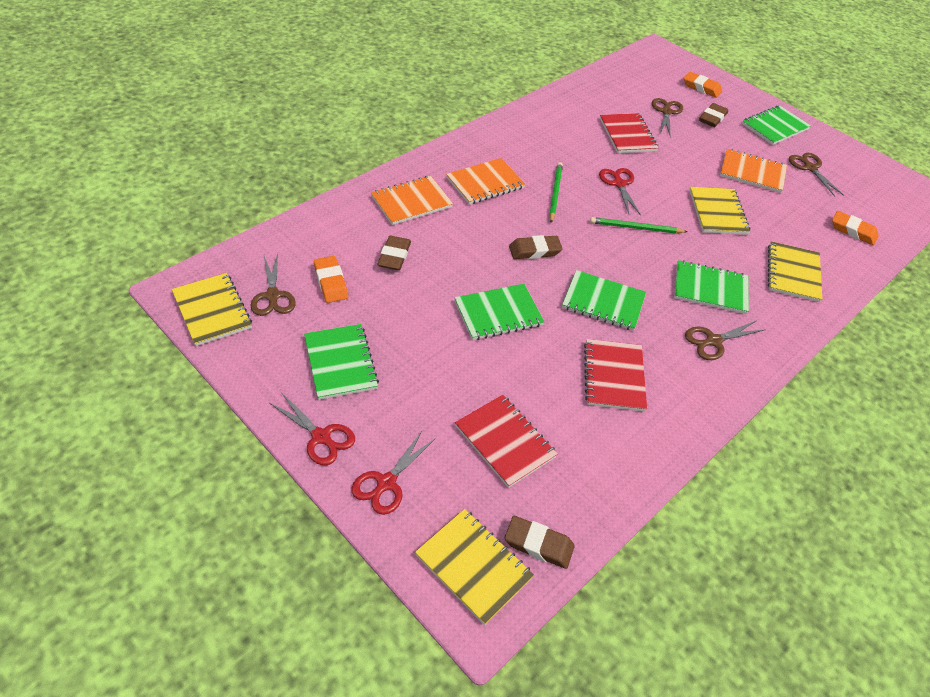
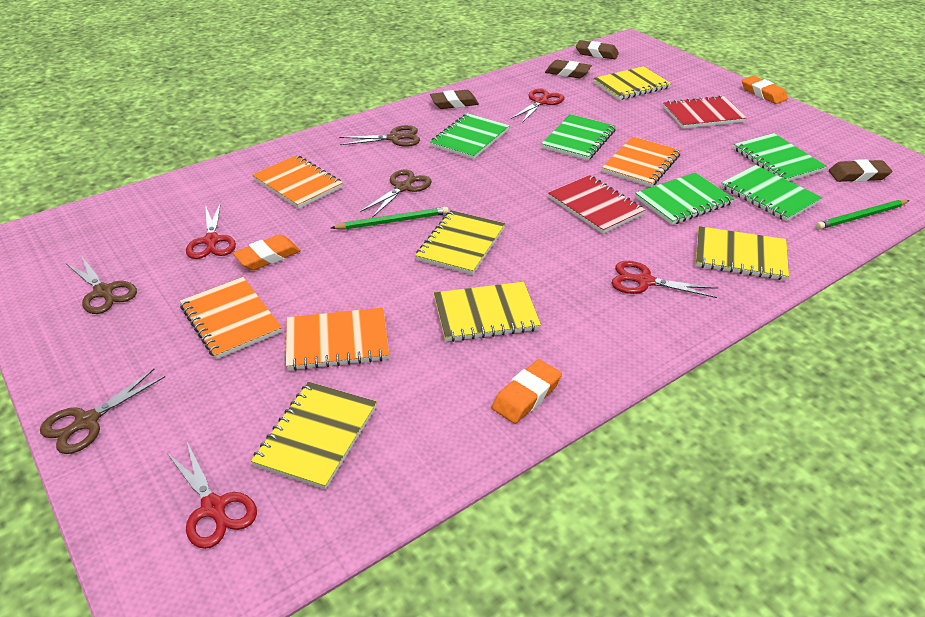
orange notebook: [371,176,453,225] [446,158,525,205] [720,149,787,193] = 3 -> [180,277,282,359] [252,155,343,209] [286,308,389,371] [602,136,681,187] = 4
red notebook: [455,395,558,488] [584,339,647,412] [600,113,659,153] = 3 -> [548,175,645,234] [663,95,747,129] = 2
red scissors: [269,392,355,465] [352,431,436,515] [599,168,641,216] = 3 -> [167,442,257,549] [186,202,236,259] [511,88,565,123] [612,261,717,298] = 4
yellow notebook: [172,273,252,346] [415,509,534,625] [689,187,750,235] [768,241,822,302] = 4 -> [251,382,377,490] [415,210,505,275] [434,282,541,342] [593,66,671,100] [695,226,789,280] = 5

